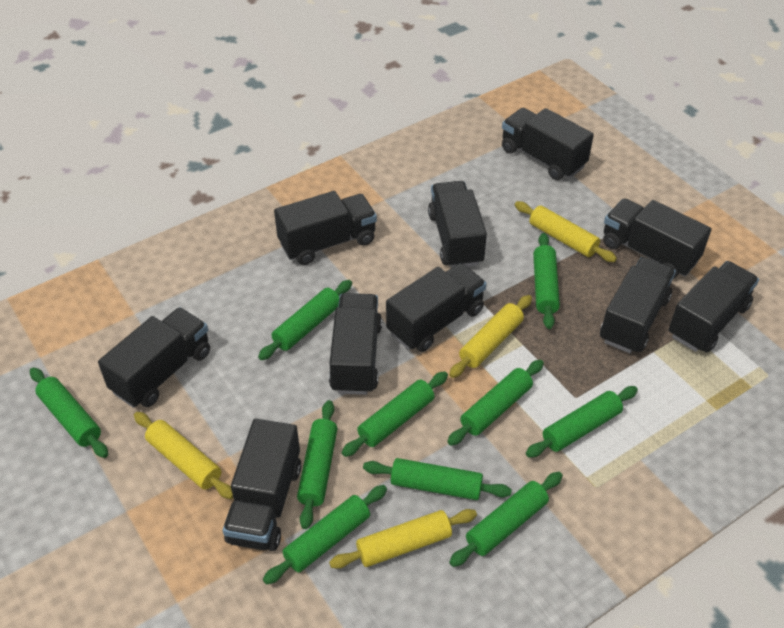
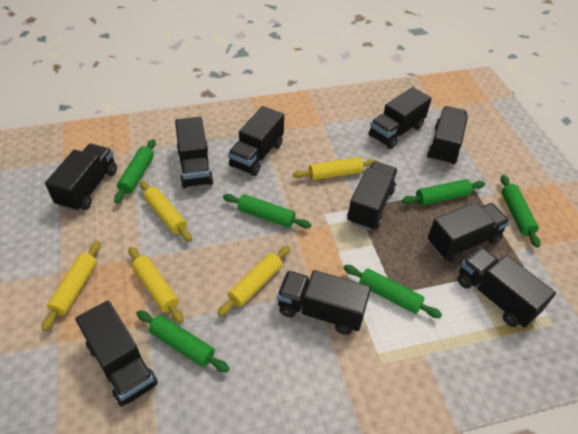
green rolling pin: [30,367,108,458] [258,280,352,360] [263,485,387,585] [297,400,338,529] [342,371,448,457] [363,458,512,500] [447,360,544,446] [449,472,563,567] [526,386,638,457] [533,233,560,329] = 10 -> [114,139,156,203] [136,310,229,372] [223,194,311,229] [344,265,442,318] [402,179,485,205] [501,175,540,248] = 6
yellow rolling pin: [134,412,233,499] [329,509,477,569] [449,295,532,378] [515,201,617,262] = 4 -> [41,241,101,331] [128,247,184,324] [140,181,192,242] [217,245,290,317] [293,157,378,180] = 5

